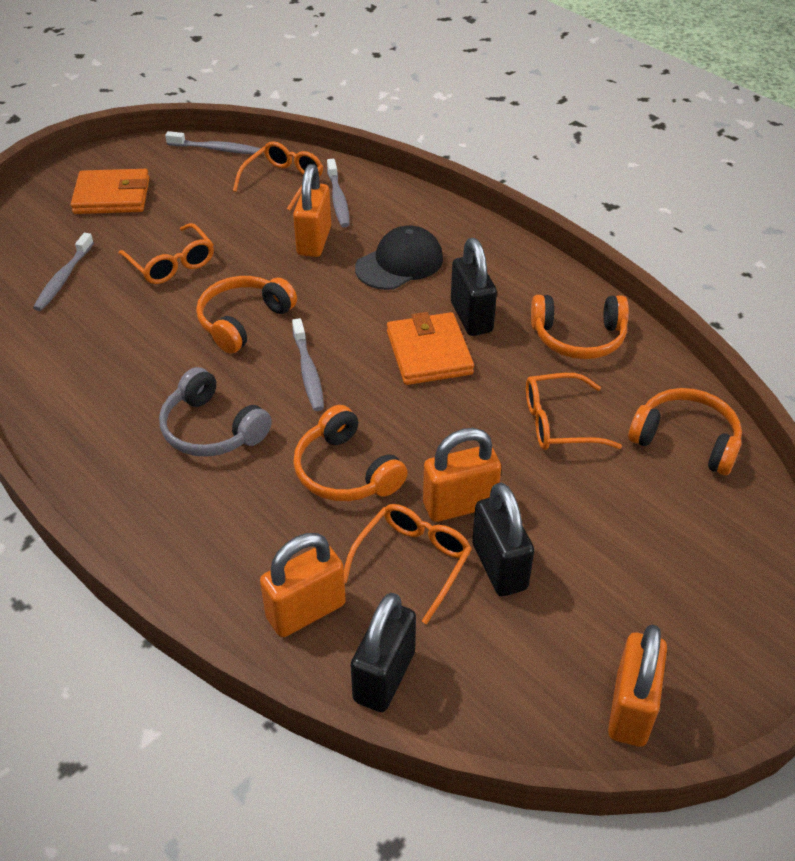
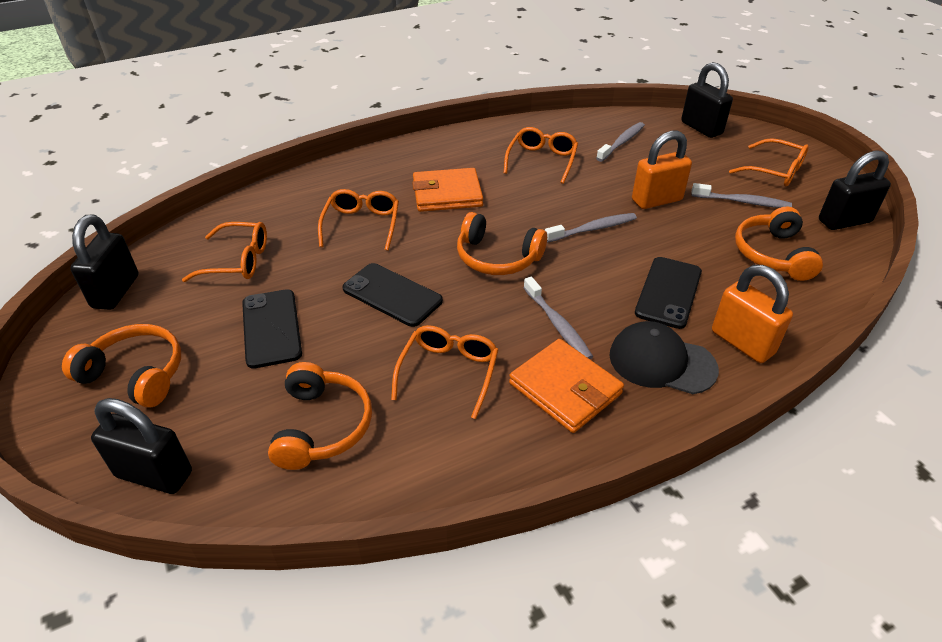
black padlock: [351,593,416,712] [451,238,497,336] [472,483,534,596] = 3 -> [70,215,139,310] [91,398,192,494] [681,62,733,138] [819,151,891,230] = 4
black phone: none = 0 -> [242,289,302,369] [342,263,443,327] [635,257,702,329] = 3
grey headphones: [159,367,272,457] = 1 -> none = 0
orange glasses: [118,223,214,284] [233,141,323,210] [344,504,472,624] [526,373,622,450] = 4 -> [182,222,267,282] [318,189,399,251] [391,325,498,419] [504,127,578,184] [729,138,809,186] = 5
orange padlock: [260,533,346,637] [293,164,331,257] [423,428,501,522] [608,625,667,747] = 4 -> [632,131,692,209] [712,265,793,363] = 2

